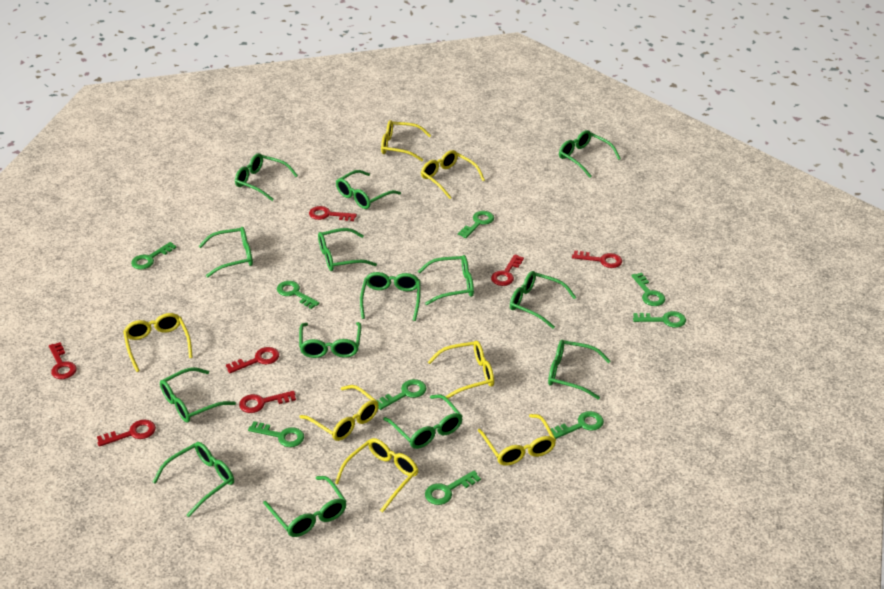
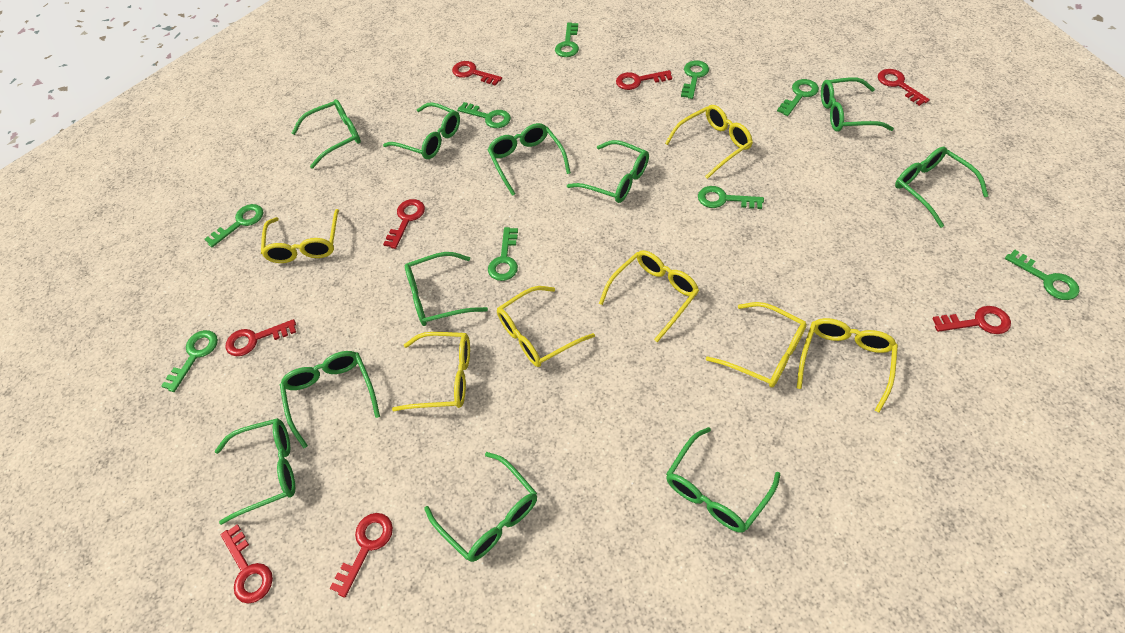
green glasses: [153,442,234,517] [160,367,236,423] [199,227,253,278] [235,153,298,201] [263,476,347,537] [299,322,362,358] [318,228,377,271] [336,170,401,209] [360,272,421,321] [383,394,463,449] [418,255,474,305] [510,271,576,329] [548,340,611,400] [559,130,621,178] = 14 -> [215,418,295,525] [280,351,380,449] [292,99,361,169] [383,102,460,159] [405,252,488,326] [424,452,537,562] [488,123,571,196] [567,140,649,203] [666,427,780,533] [821,77,894,132] [895,147,988,228] = 11
red key: [49,342,77,379] [97,420,156,447] [226,347,279,373] [239,391,296,413] [309,206,357,221] [491,254,524,286] [572,251,622,268] = 7 -> [221,524,273,604] [226,319,296,356] [329,513,393,598] [383,199,425,249] [452,61,502,86] [616,70,672,90] [878,69,930,106] [932,306,1011,334] = 8

